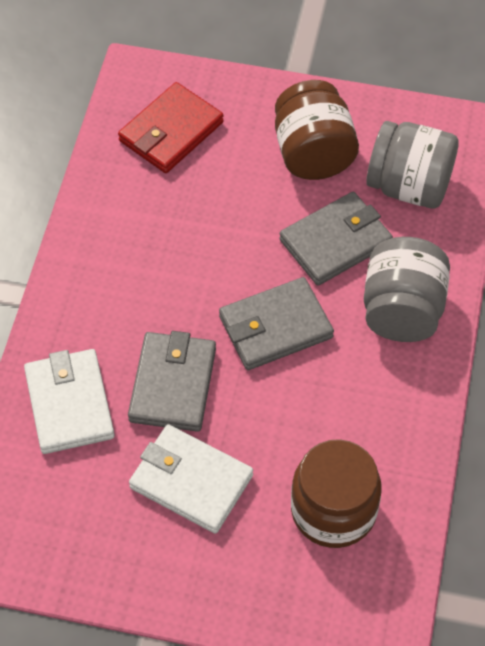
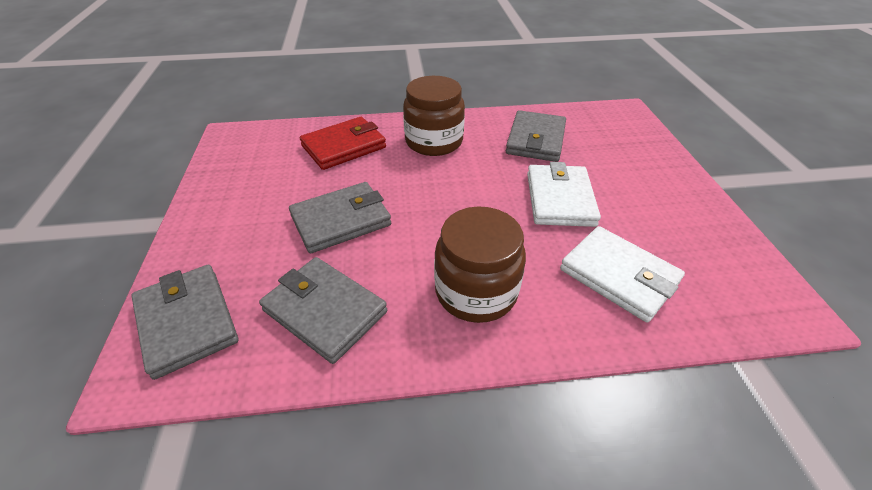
grey jar: [364,237,450,342] [366,121,459,208] = 2 -> none = 0
grey wallet: [128,331,216,432] [219,277,334,370] [279,192,393,286] = 3 -> [131,265,238,380] [259,257,387,364] [289,182,391,253] [506,110,566,162] = 4

